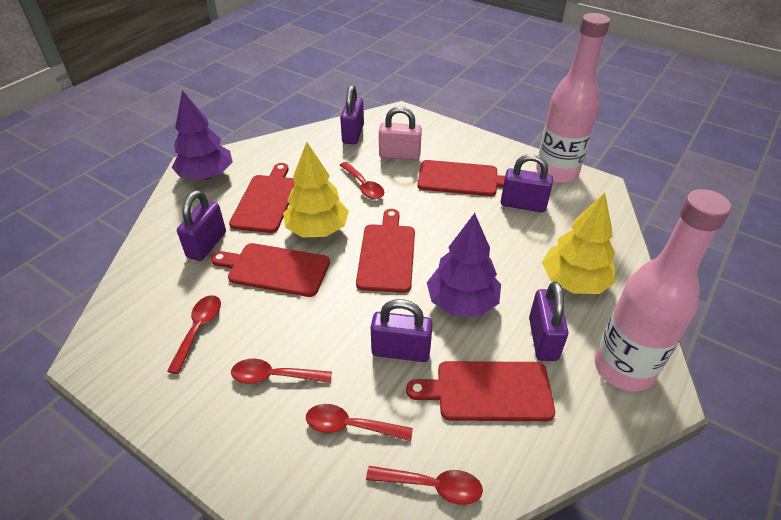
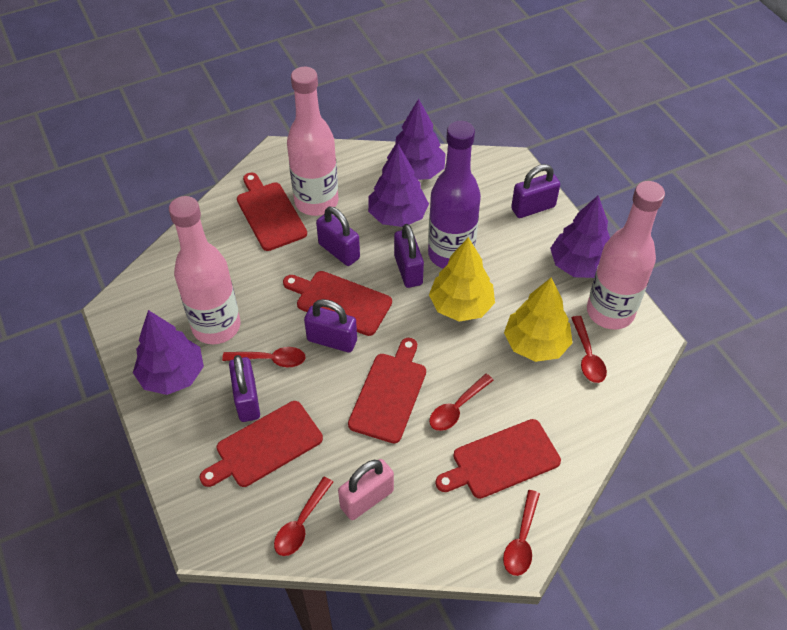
pink bottle: [536,13,610,183] [595,189,731,392] = 2 -> [169,196,240,344] [287,67,338,216] [587,181,665,329] = 3
purple bottle: none = 0 -> [428,121,481,269] = 1
purple tree: [172,90,233,180] [427,213,501,317] = 2 -> [133,310,204,395] [368,144,429,227] [387,99,446,180] [550,196,610,278] = 4

